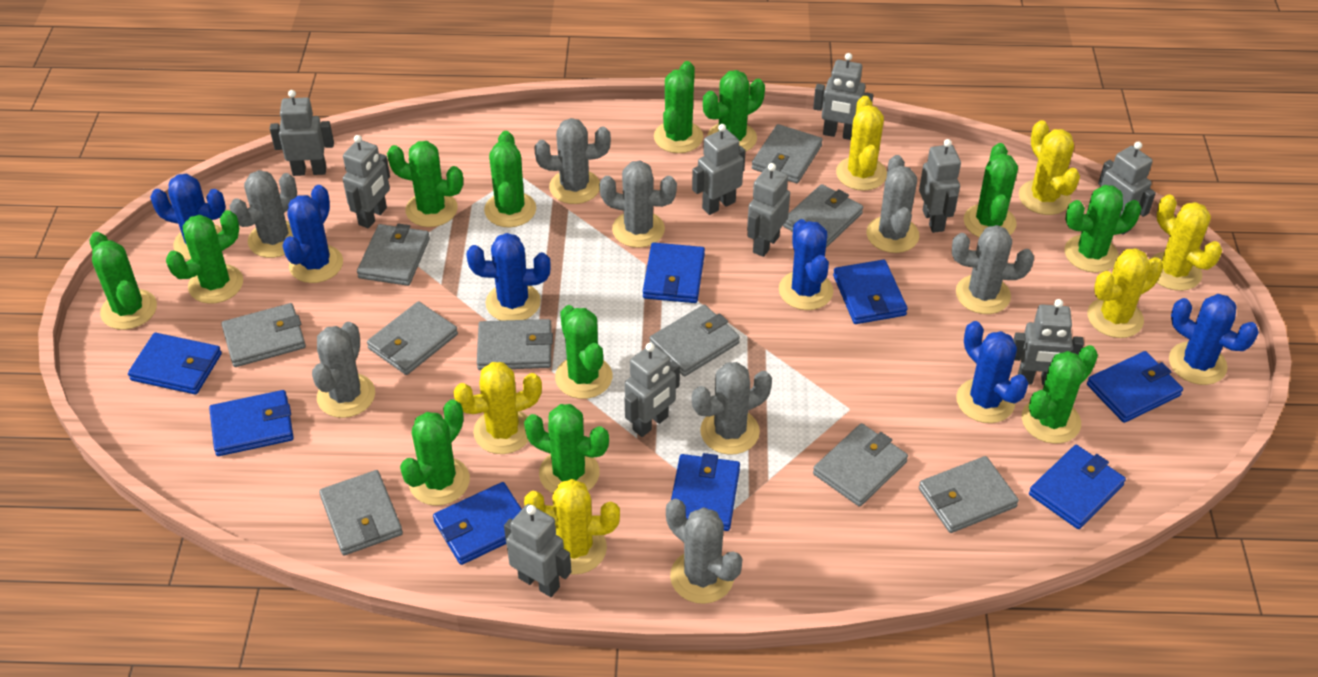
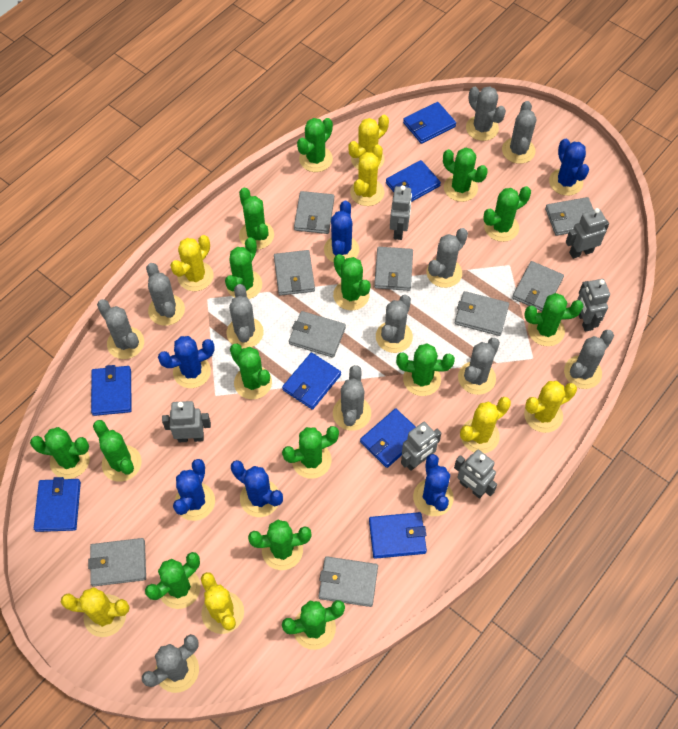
blue wallet: [128,333,222,394] [209,390,294,456] [433,482,522,565] [643,243,705,303] [671,453,740,531] [833,260,908,324] [1029,445,1126,529] [1087,351,1183,423] = 8 -> [34,477,81,532] [91,365,132,416] [282,352,341,410] [360,408,416,468] [369,512,427,559] [386,160,441,202] [403,102,456,144] = 7
green cactus: [90,232,157,330] [166,210,243,304] [387,141,463,227] [400,400,470,506] [484,131,536,227] [524,404,609,493] [555,305,612,399] [654,61,703,153] [703,70,765,152] [964,143,1018,237] [1022,345,1098,444] [1065,185,1142,273] = 12 -> [30,427,90,479] [93,420,142,482] [145,552,201,609] [225,237,262,299] [230,344,272,399] [239,188,274,250] [248,520,311,570] [282,426,339,479] [282,600,345,650] [297,118,333,172] [333,254,371,310] [396,343,455,396] [443,147,488,202] [483,186,531,242] [524,293,583,346] = 15
grey cactus: [229,170,297,258] [312,322,375,418] [534,118,611,204] [599,161,677,248] [666,499,742,604] [692,362,772,455] [866,155,919,253] [952,225,1034,314] = 8 -> [97,299,144,359] [142,634,199,693] [146,263,185,326] [226,284,264,349] [333,365,371,431] [376,295,413,353] [426,228,468,288] [458,338,500,395] [466,86,506,141] [502,101,536,164] [564,330,614,389] = 11
grey robot: [270,90,334,176] [343,135,390,228] [504,504,572,597] [625,343,680,437] [692,124,746,215] [747,163,790,257] [813,53,873,140] [919,139,961,233] [1013,299,1084,385] [1098,142,1156,235] = 10 -> [162,401,211,442] [390,185,412,240] [401,422,441,471] [454,450,497,499] [566,208,609,259] [577,279,610,332] = 6
grey wallet: [221,303,306,367] [319,470,403,555] [357,224,430,286] [367,301,458,375] [477,319,553,370] [649,305,740,377] [752,124,823,183] [783,184,864,248] [813,423,908,507] [919,456,1019,533] = 10 -> [88,538,146,587] [274,250,315,296] [289,311,346,358] [294,191,334,234] [319,556,378,607] [374,247,413,291] [455,291,509,336] [512,261,564,311] [545,197,594,236] = 9
yellow cactus: [453,362,542,454] [524,479,620,575] [836,96,887,191] [1019,120,1080,215] [1087,248,1163,338] [1150,195,1222,291] = 6 -> [61,587,130,637] [170,235,213,291] [201,572,244,634] [348,115,389,170] [350,144,384,206] [460,397,511,453] [524,381,577,433] = 7

